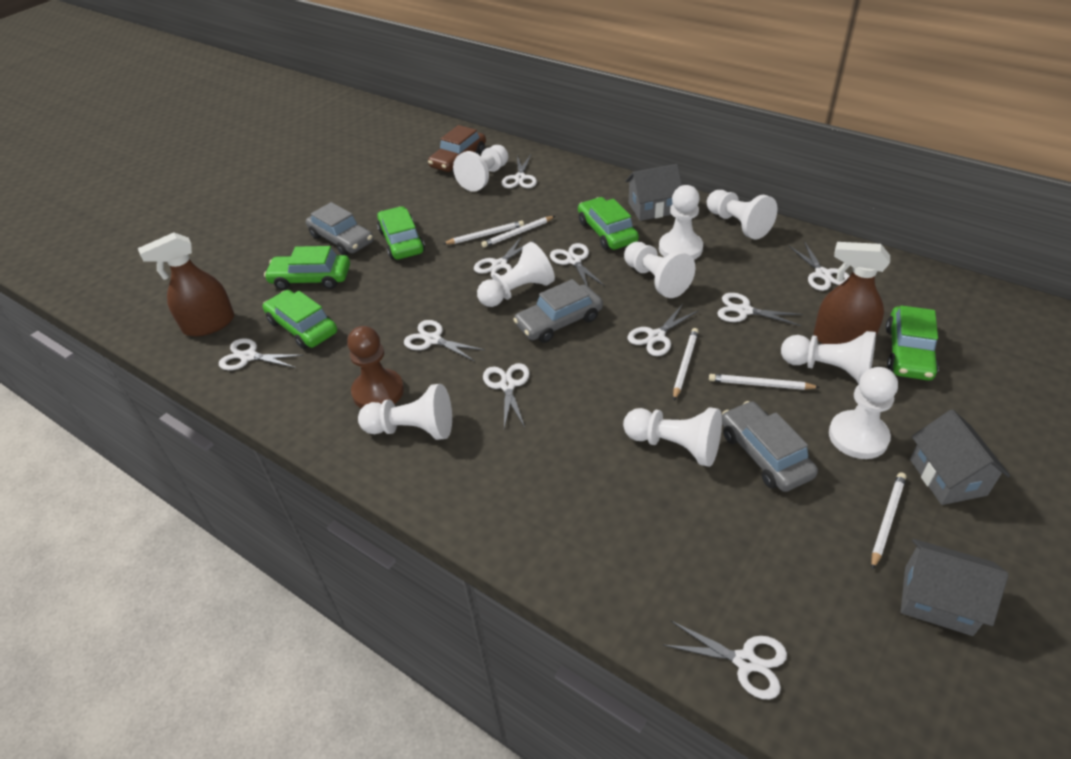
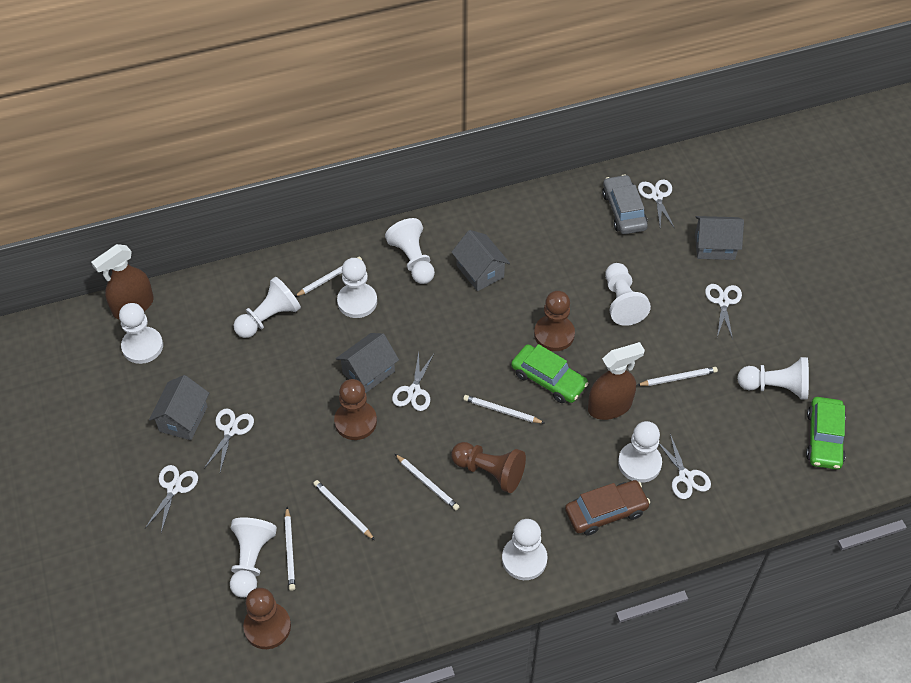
brown pawn: [347,326,404,409] = 1 -> [243,588,291,649] [334,379,377,440] [451,442,526,493] [534,291,575,351] = 4
green car: [263,290,337,349] [264,246,350,290] [377,206,425,259] [578,197,639,250] [886,306,939,380] = 5 -> [511,344,588,403] [806,397,846,470] = 2
grey car: [306,202,373,255] [513,279,603,343] [722,401,818,492] = 3 -> [602,174,648,234] = 1
grey house: [625,164,682,221] [901,539,1008,636] [910,409,1010,505] = 3 -> [149,375,209,440] [336,333,399,393] [451,230,510,291] [695,216,744,260] = 4
white pencil: [443,220,524,244] [481,216,555,248] [673,328,699,400] [709,374,820,390] [871,472,906,570] = 5 -> [285,507,295,591] [295,256,362,297] [313,480,375,540] [395,454,460,510] [463,395,544,423] [637,367,718,386] = 6
white scissors: [219,338,304,370] [404,320,485,361] [474,236,535,277] [483,363,530,428] [501,155,537,188] [550,243,605,286] [628,304,698,356] [663,620,787,699] [717,293,803,326] [789,241,849,291] = 10 -> [145,465,198,533] [204,409,254,472] [392,352,434,411] [638,180,675,229] [659,434,711,499] [705,284,742,339] = 6

